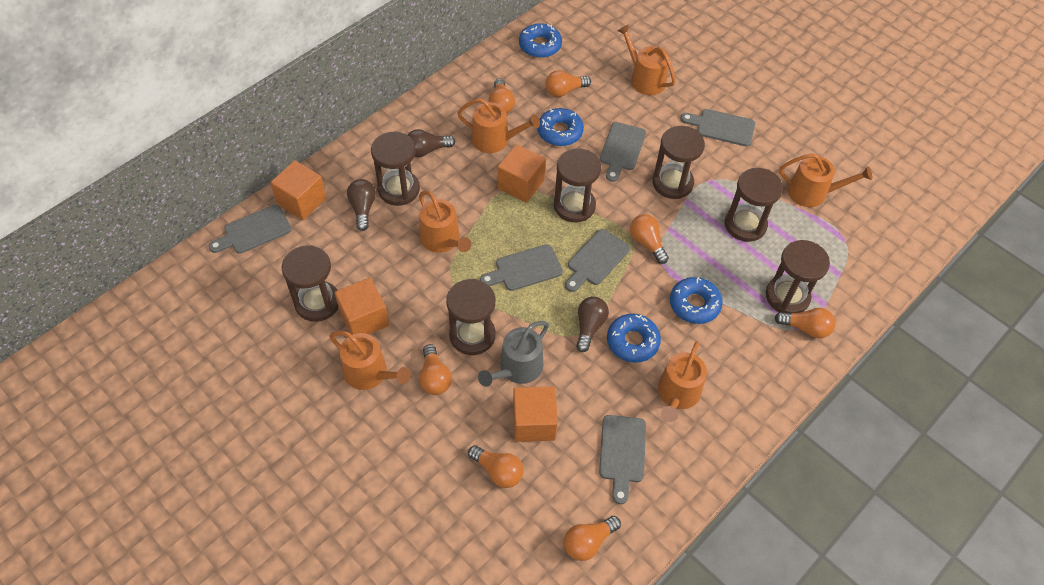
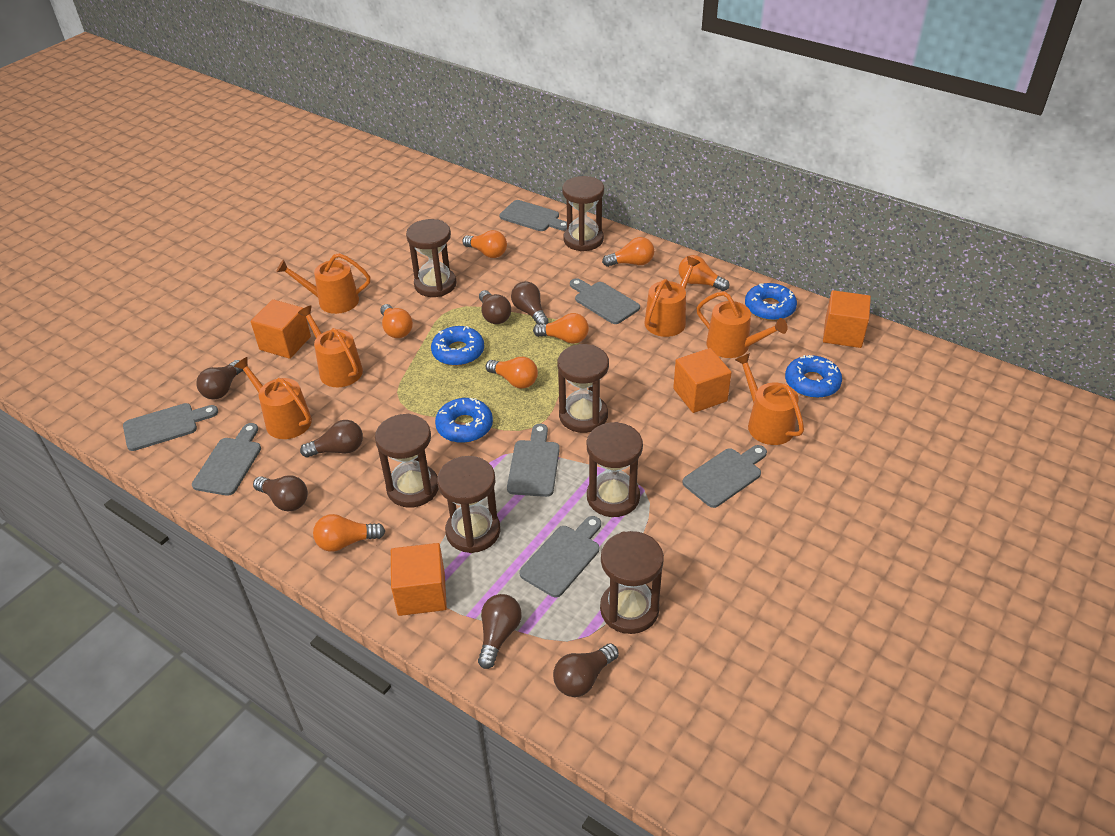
brown light bulb: [347,179,376,231] [408,129,455,157] [576,297,609,352] = 3 -> [196,360,243,400] [253,475,308,511] [300,420,363,458] [478,594,522,669] [479,290,511,324] [511,281,549,324] [553,643,619,697] = 7
grey cutting board: [208,205,292,254] [480,244,563,291] [565,229,630,292] [599,415,646,504] [600,122,646,182] [680,109,755,146] = 6 -> [123,403,218,451] [192,423,261,496] [499,200,567,231] [507,424,560,497] [519,516,601,597] [570,278,640,324] [682,445,767,508] = 7
grey watering can: [478,321,549,387] = 1 -> none = 0

